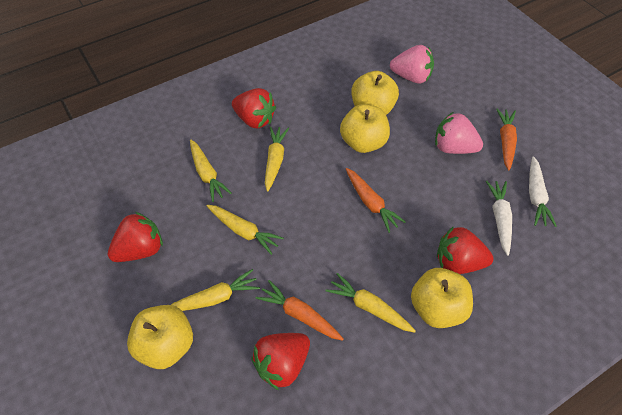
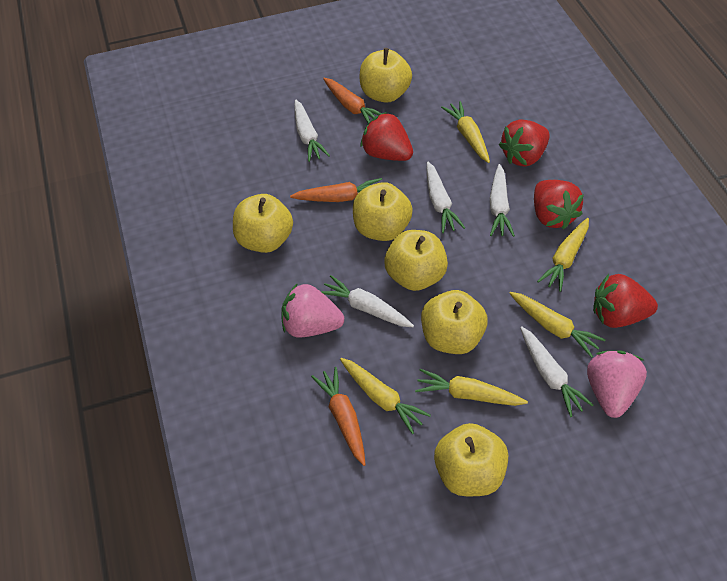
white carrot: [486,181,512,256] [529,156,556,227] = 2 -> [294,100,330,162] [320,275,414,327] [426,162,465,233] [490,164,515,237] [520,326,593,417] = 5
yellow apple: [127,305,193,369] [340,104,390,153] [351,71,399,115] [411,268,473,328] = 4 -> [233,194,293,253] [353,182,413,241] [360,48,412,103] [384,230,448,291] [421,290,488,354] [434,423,508,496] = 6

